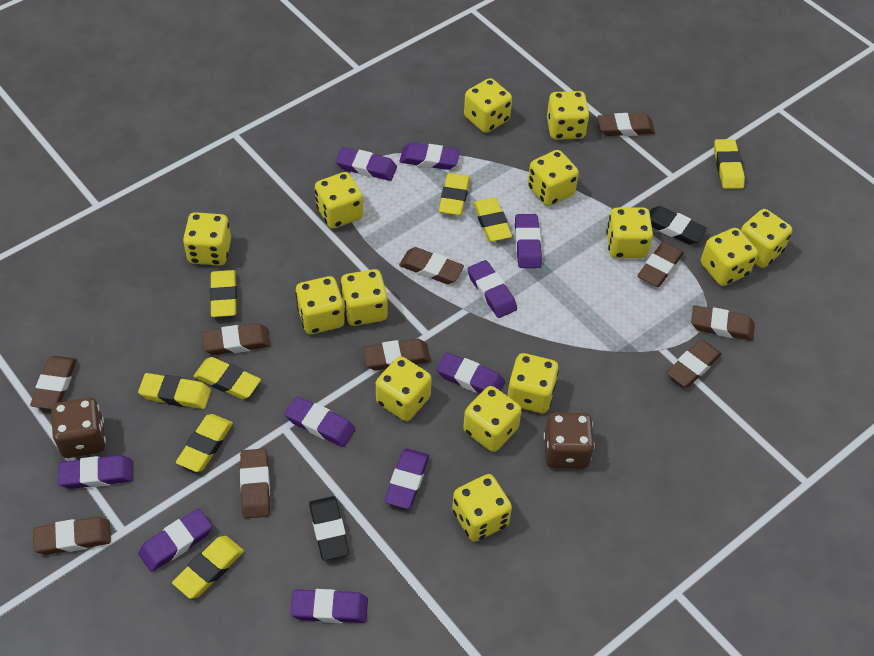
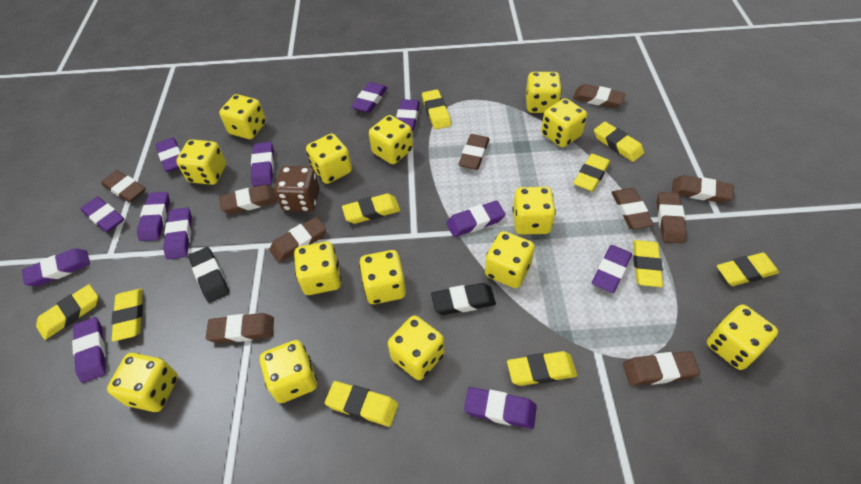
brown dice: [51,397,106,458] [544,412,595,469] = 2 -> [274,166,319,212] = 1
purple eraser: [58,455,133,489] [138,509,212,572] [285,396,355,447] [290,589,368,623] [336,147,397,181] [385,448,429,509] [399,143,460,170] [436,352,505,394] [467,260,517,318] [515,214,542,268] = 10 -> [22,248,90,286] [72,317,106,383] [80,197,124,232] [137,192,170,241] [156,137,181,172] [163,207,192,259] [251,142,274,187] [351,82,387,113] [396,99,420,131] [446,201,505,237] [464,387,537,429] [592,245,632,293] = 12
yellow eraser: [138,373,211,409] [172,536,244,599] [176,414,233,472] [193,357,261,399] [210,270,237,317] [439,173,470,216] [473,198,512,242] [714,139,745,189] = 8 -> [36,284,98,340] [111,289,143,341] [325,381,398,427] [342,193,400,224] [422,89,451,129] [507,351,577,386] [574,154,610,192] [594,122,644,162] [633,240,663,287] [717,253,779,286] = 10

